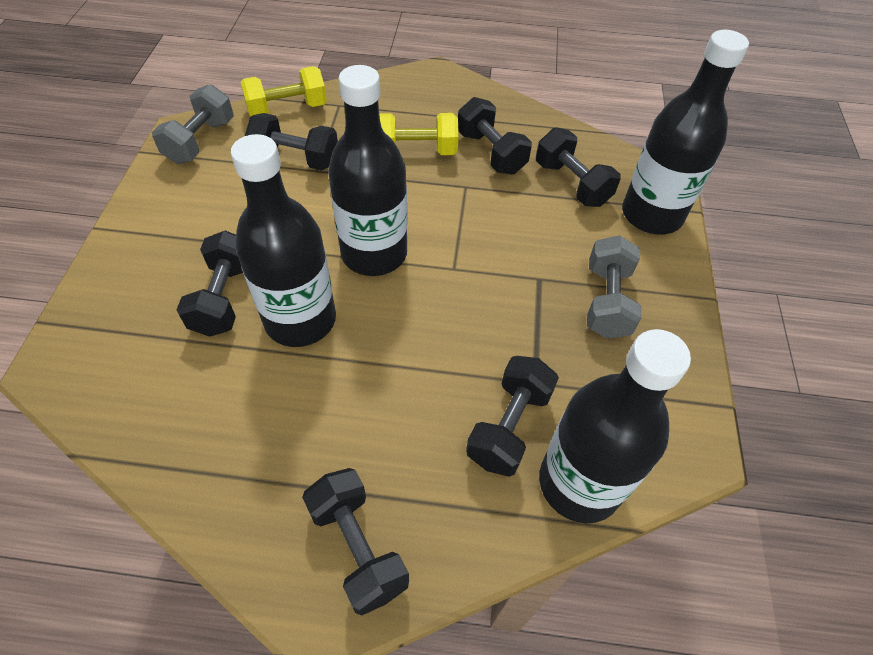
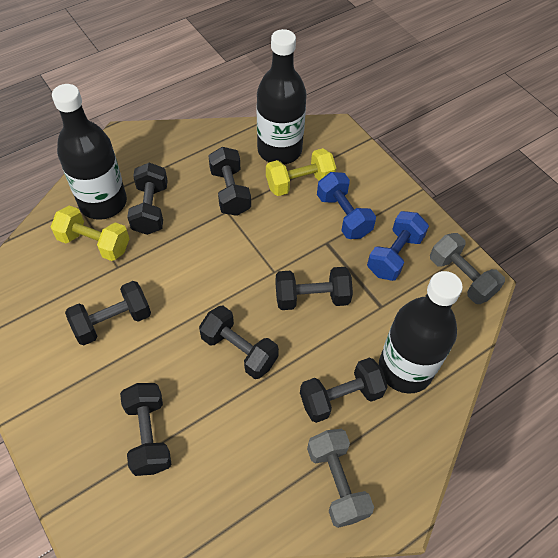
black bottle: [231,134,336,347] [328,65,407,276] [539,329,691,523] [622,30,749,234] = 4 -> [52,84,127,220] [257,29,307,165] [379,271,463,394] = 3
black dumbbell: [177,230,243,337] [245,113,338,170] [302,468,409,616] [458,97,532,175] [466,356,559,477] [536,127,621,207] = 6 -> [65,281,151,345] [120,383,171,476] [127,163,168,235] [199,306,279,379] [208,147,251,216] [275,267,353,310] [300,357,388,423] = 7
blue dumbbell: none = 0 -> [317,172,376,239] [367,211,429,281] = 2

